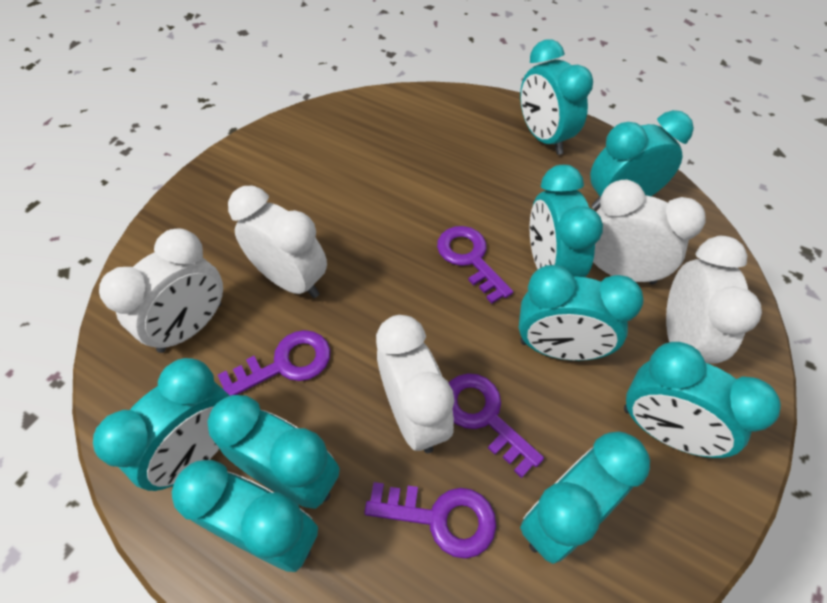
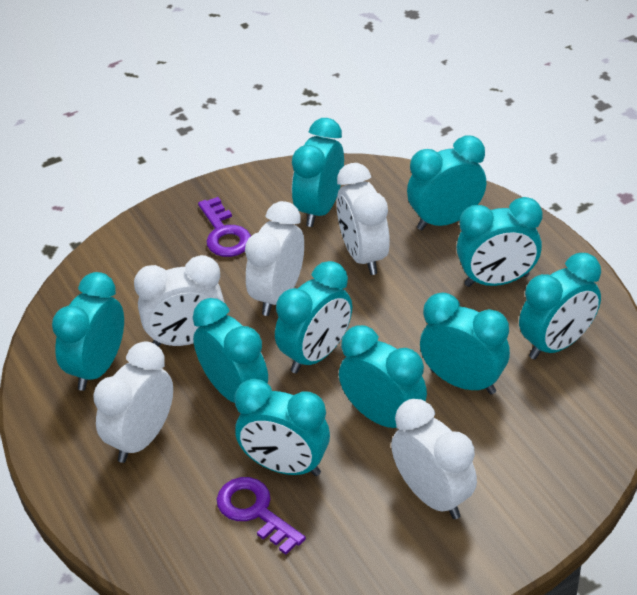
purple key: [218,330,331,396] [364,482,496,559] [437,226,513,304] [449,373,544,478] = 4 -> [198,197,251,257] [217,477,306,555] = 2
turquoise clock: [93,358,230,491] [172,460,318,572] [207,395,340,509] [519,265,644,361] [520,39,593,155] [520,432,650,564] [530,165,603,277] [590,110,694,210] [624,342,781,458] = 9 -> [52,272,124,391] [193,298,268,403] [235,379,330,476] [275,261,352,373] [292,118,344,227] [339,325,427,428] [407,135,486,230] [420,293,510,395] [457,197,542,287] [519,253,601,360] = 10

